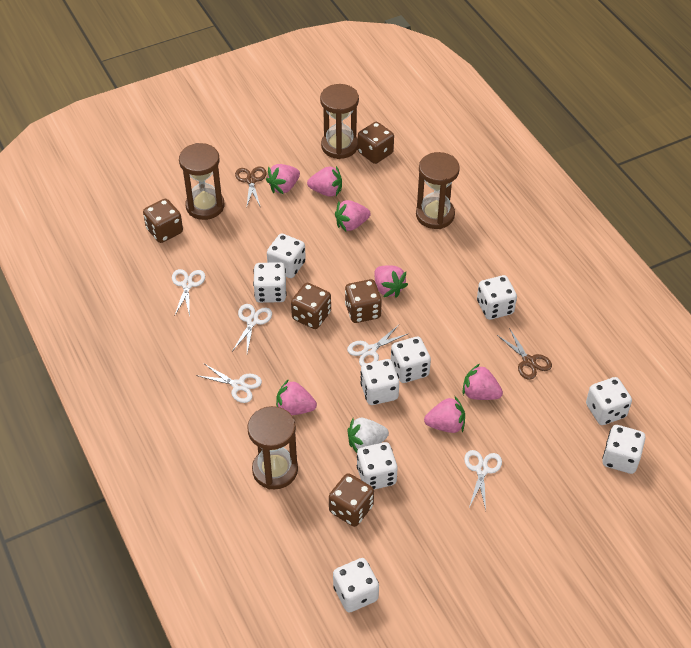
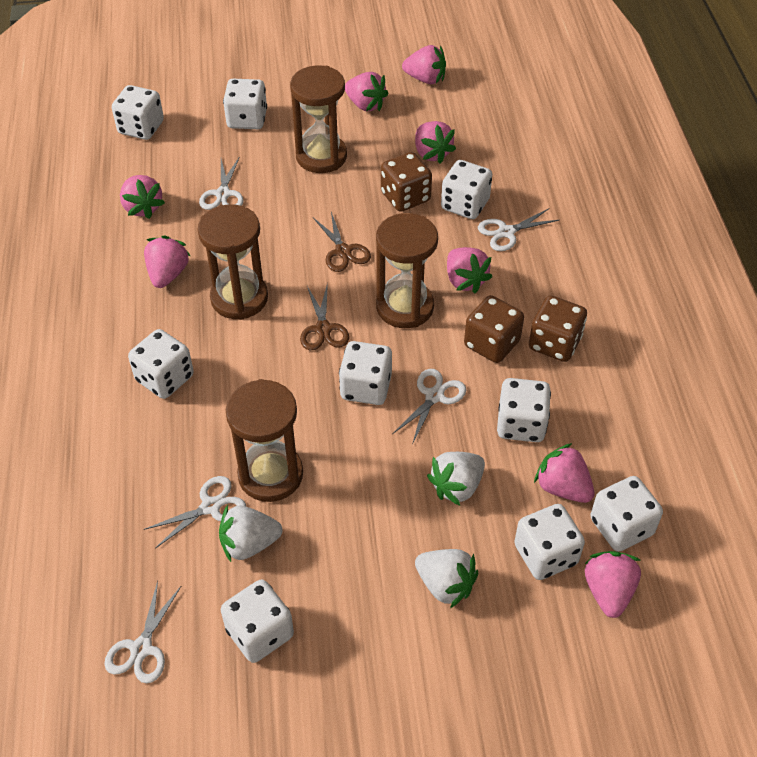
brown dice: [143,199,183,243] [291,283,331,329] [329,473,374,527] [345,279,382,323] [358,122,394,164] = 5 -> [381,152,432,212] [464,295,524,363] [529,295,587,362] = 3
pink strawberry: [266,164,300,194] [276,379,317,415] [307,166,342,197] [335,200,371,231] [374,266,408,298] [424,397,465,433] [462,364,503,400] = 7 -> [120,175,165,219] [144,235,190,288] [345,72,388,111] [402,45,446,84] [415,121,456,164] [447,247,492,293] [534,443,595,503] [585,551,641,618] = 8
white strawberry: [348,418,389,453] = 1 -> [219,505,282,562] [415,549,479,608] [427,452,485,506] = 3

